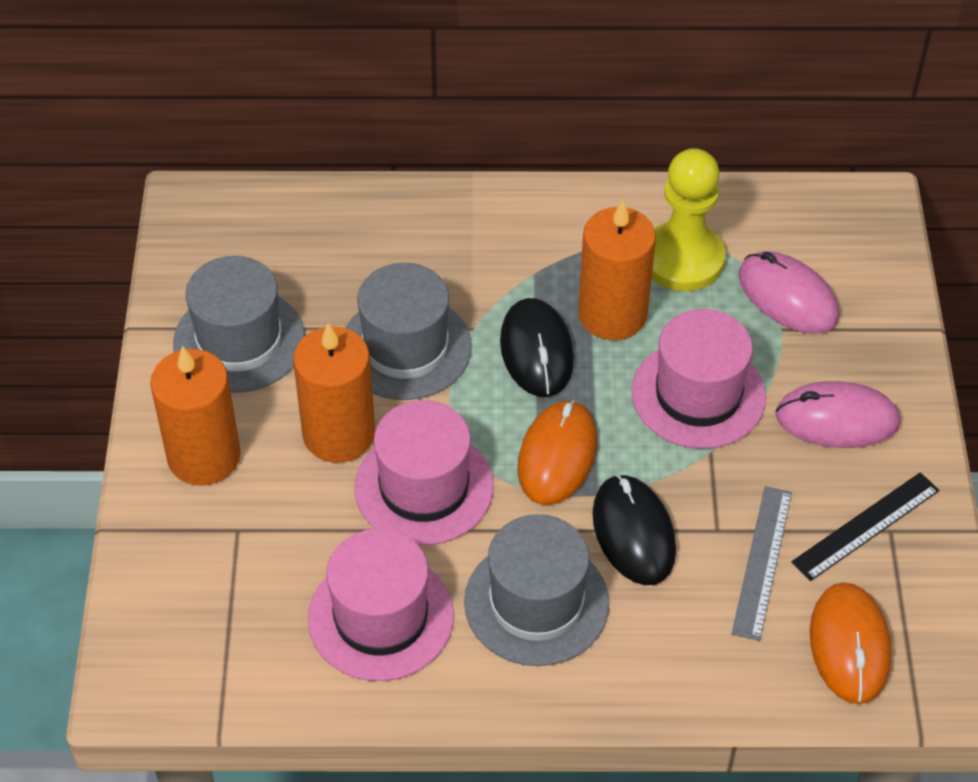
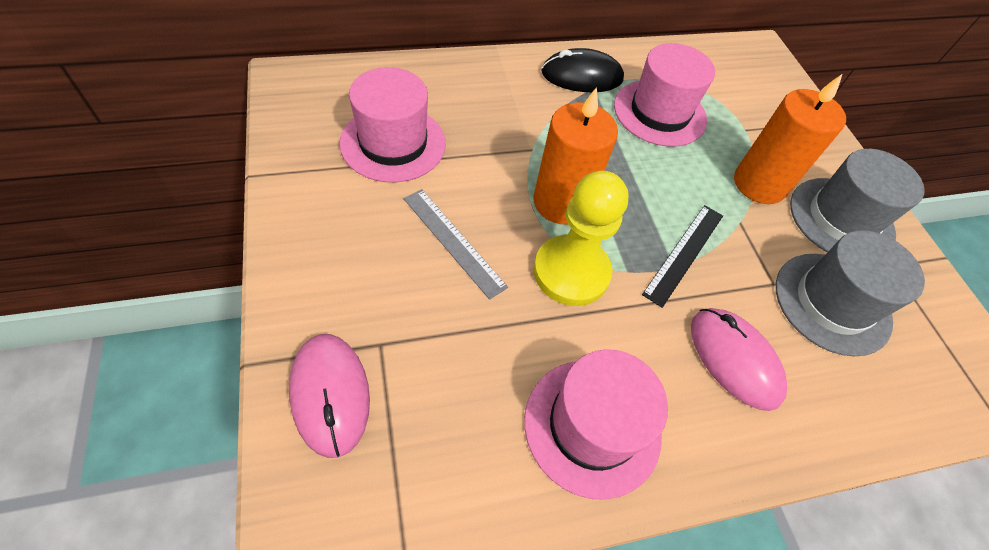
black mouse: [500,298,574,397] [592,474,676,585] = 2 -> [541,48,624,92] = 1
grey hat: [173,256,305,393] [345,263,472,400] [464,514,609,666] = 3 -> [776,230,925,356] [790,149,925,252] = 2
orange candle: [150,346,241,486] [293,323,375,463] [578,200,656,340] = 3 -> [533,87,618,225] [734,74,846,204] = 2
orange mouse: [517,400,597,505] [810,582,892,704] = 2 -> none = 0

